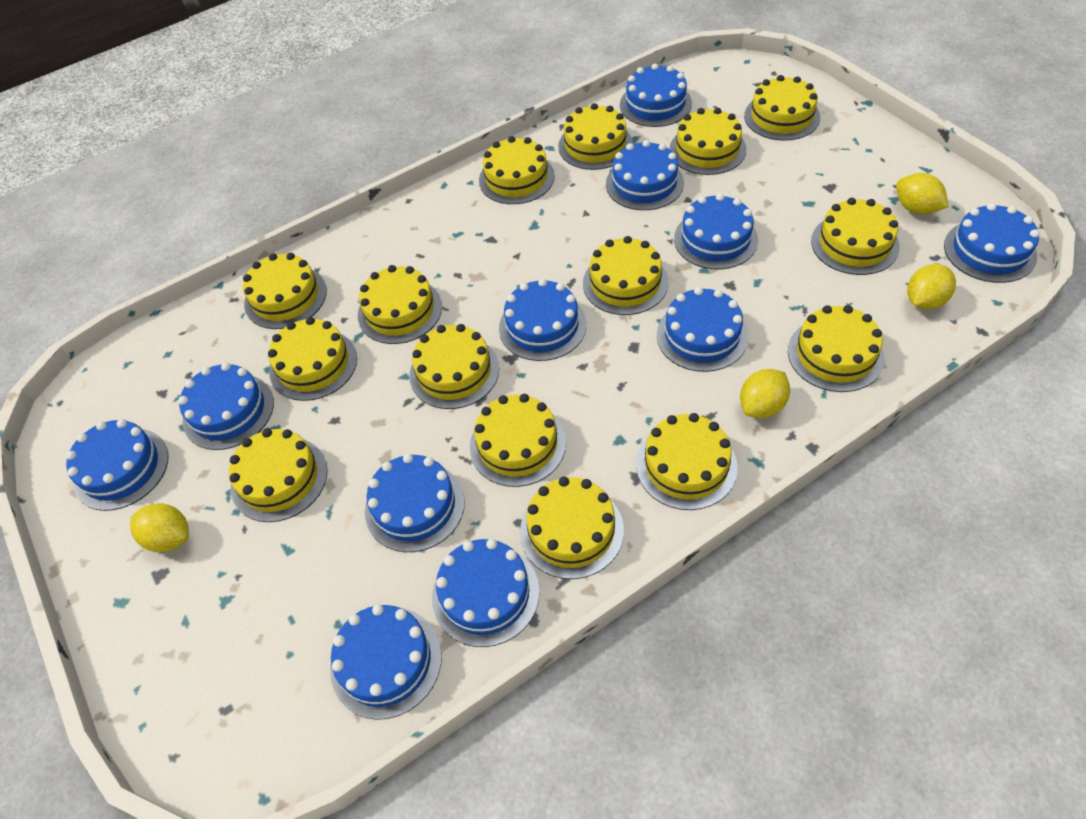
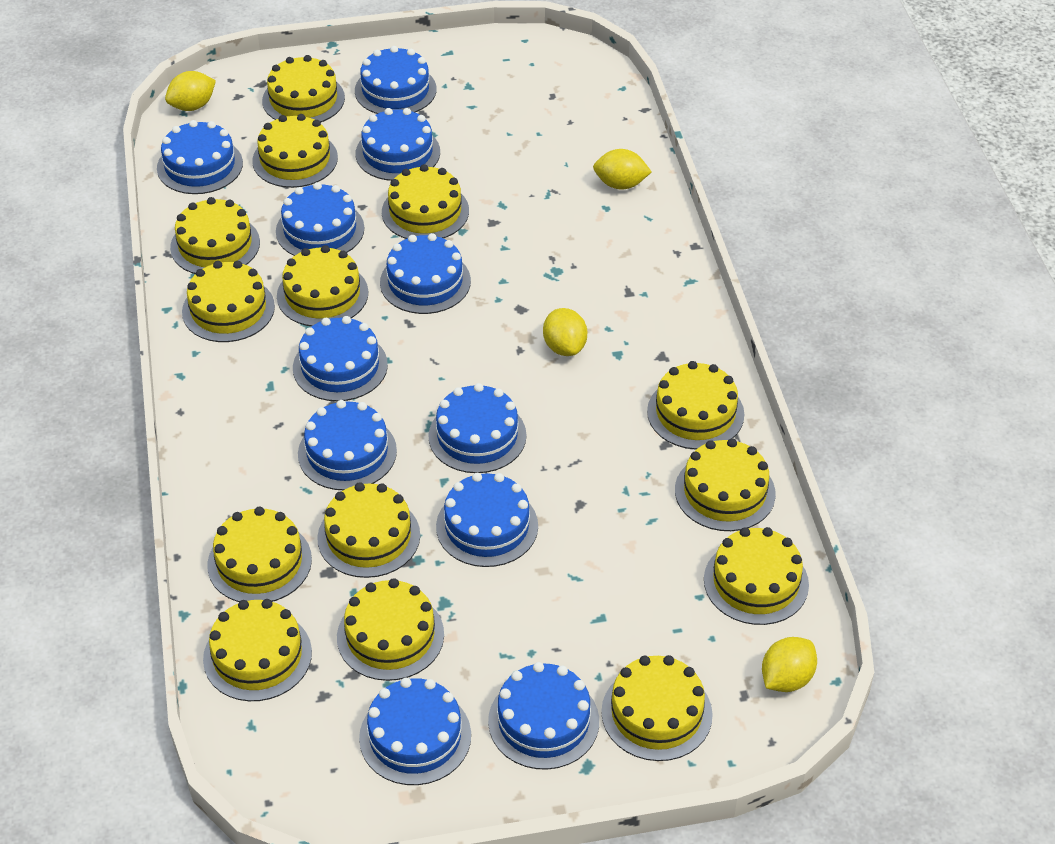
yellow cake: [229,428,328,522] [243,253,327,329] [268,317,357,401] [358,265,442,344] [409,324,499,409] [470,394,566,487] [479,136,555,204] [520,477,624,579] [558,103,633,170] [583,236,668,315] [636,413,738,510] [670,108,746,175] [744,75,820,141] [788,305,885,392] [811,198,900,275] = 15 -> [170,197,260,274] [182,261,275,342] [203,599,312,701] [207,506,312,602] [252,114,338,188] [262,55,345,122] [277,245,368,326] [317,482,420,578] [337,578,444,681] [382,164,469,239] [601,655,713,761] [647,361,744,450] [675,438,776,531] [704,527,809,625] = 14

